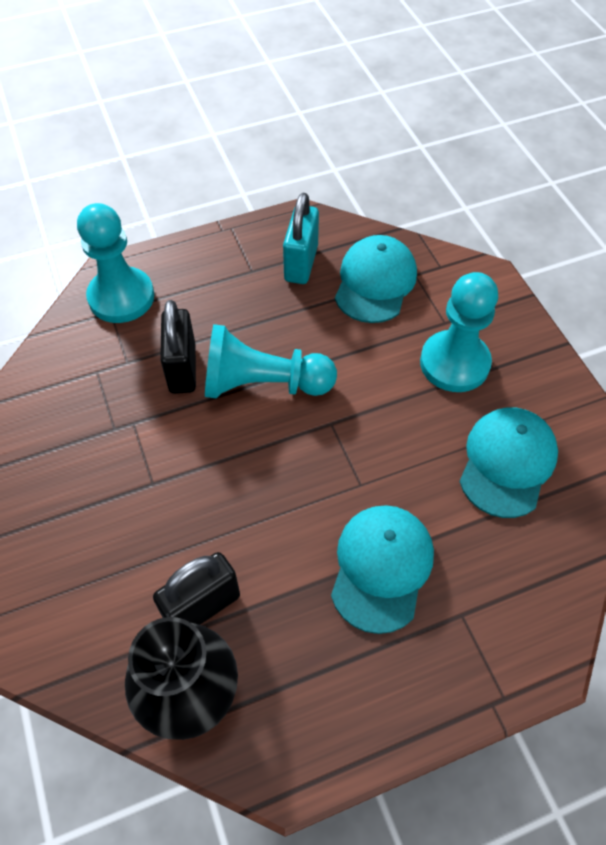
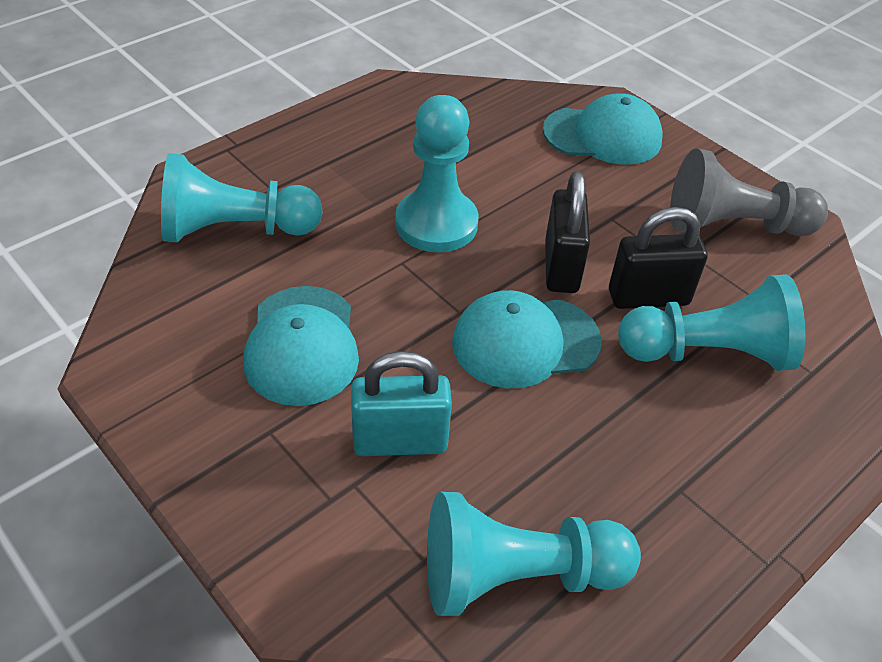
black vase: [125,617,238,740] = 1 -> none = 0
grey pawn: none = 0 -> [670,148,828,236] = 1
turquoise pawn: [77,203,154,323] [205,324,337,398] [420,272,498,392] = 3 -> [161,153,323,243] [395,95,479,253] [427,492,641,616] [618,274,805,371] = 4

